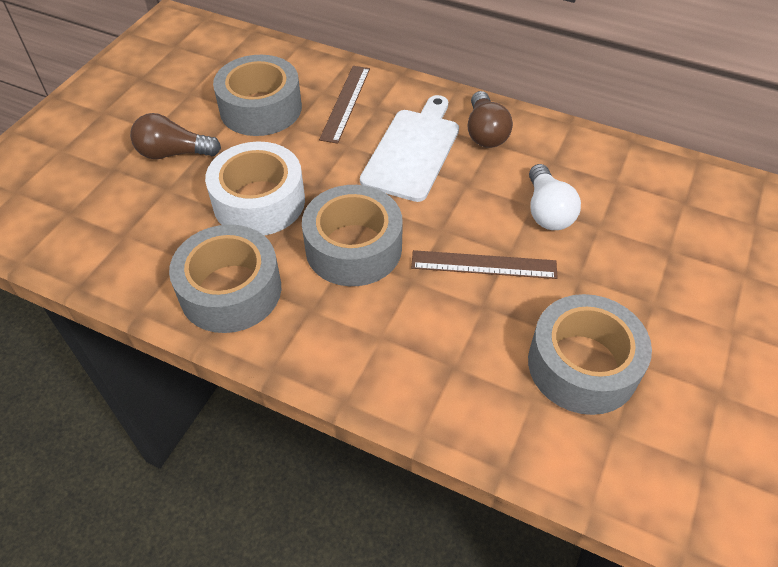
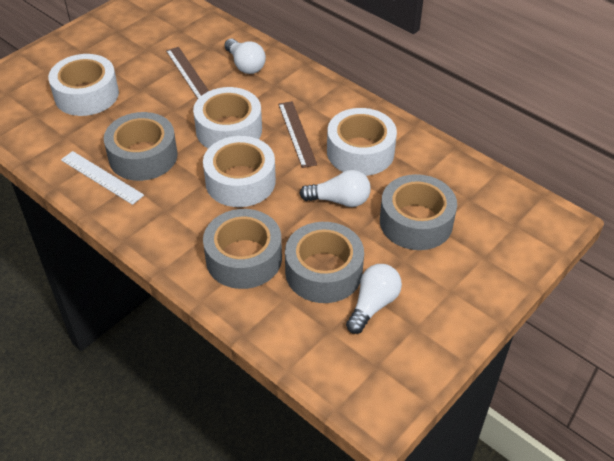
brown light bulb: [130,113,221,159] [467,91,513,148] = 2 -> none = 0
white cutting board: [360,95,459,202] = 1 -> none = 0
white light bulb: [529,164,581,230] = 1 -> [225,39,266,74] [299,170,371,207] [346,264,402,334] = 3
white ruler: none = 0 -> [61,151,144,205] = 1
white tape: [205,141,305,236] = 1 -> [48,54,119,116] [193,87,262,149] [203,136,276,207] [327,108,397,176] = 4

